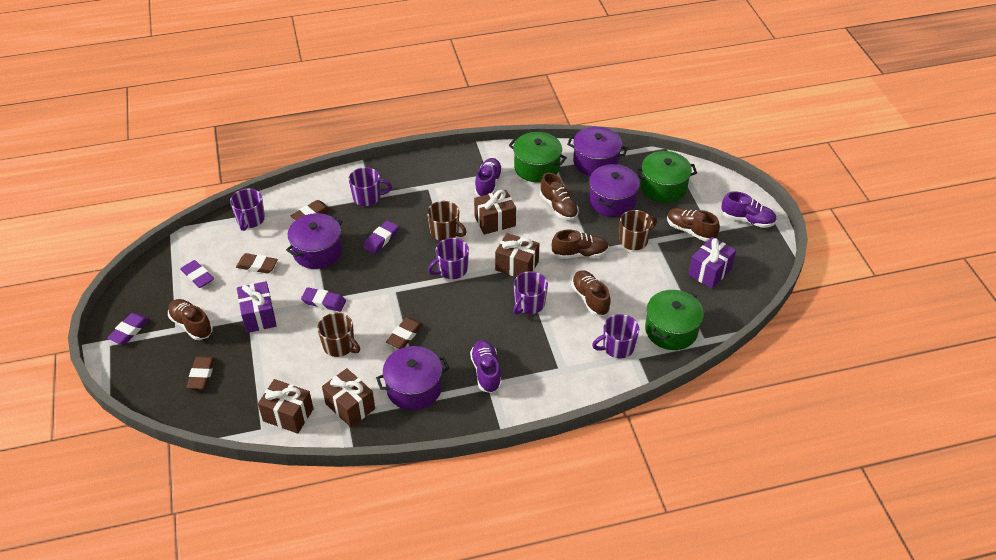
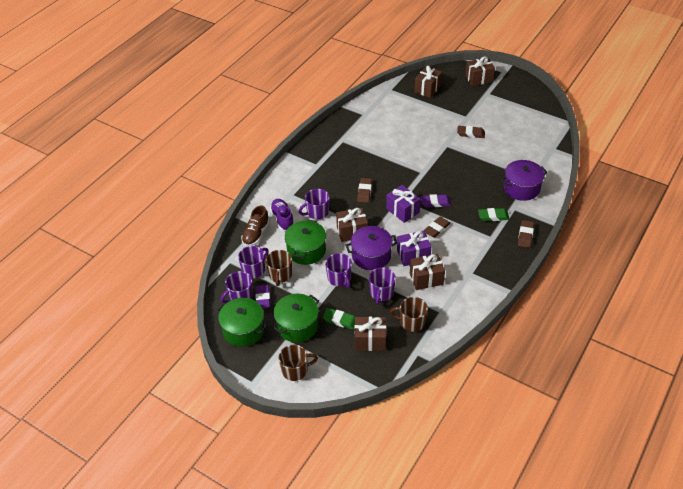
brown gift: [258,379,314,434] [322,368,375,427] [474,190,516,235] [495,233,540,277] = 4 -> [336,208,368,242] [355,317,386,351] [410,254,445,290] [414,66,442,98] [465,56,495,86] = 5
brown shoe: [168,299,213,340] [540,173,579,220] [552,229,609,259] [571,270,611,316] [667,208,720,242] = 5 -> [241,205,269,246] = 1
green eraser: none = 0 -> [323,308,355,330] [478,208,510,221] = 2
purple eraser: [107,313,149,345] [180,260,214,288] [301,287,346,312] [363,220,398,254] = 4 -> [255,284,270,308] [421,194,451,207] = 2
purple pot: [286,213,343,269] [376,346,449,410] [567,127,628,176] [589,164,640,217] = 4 -> [346,226,397,270] [501,160,548,201] = 2
purple shoe: [470,340,502,393] [475,158,503,196] [721,191,777,228] = 3 -> [270,199,294,231] = 1

